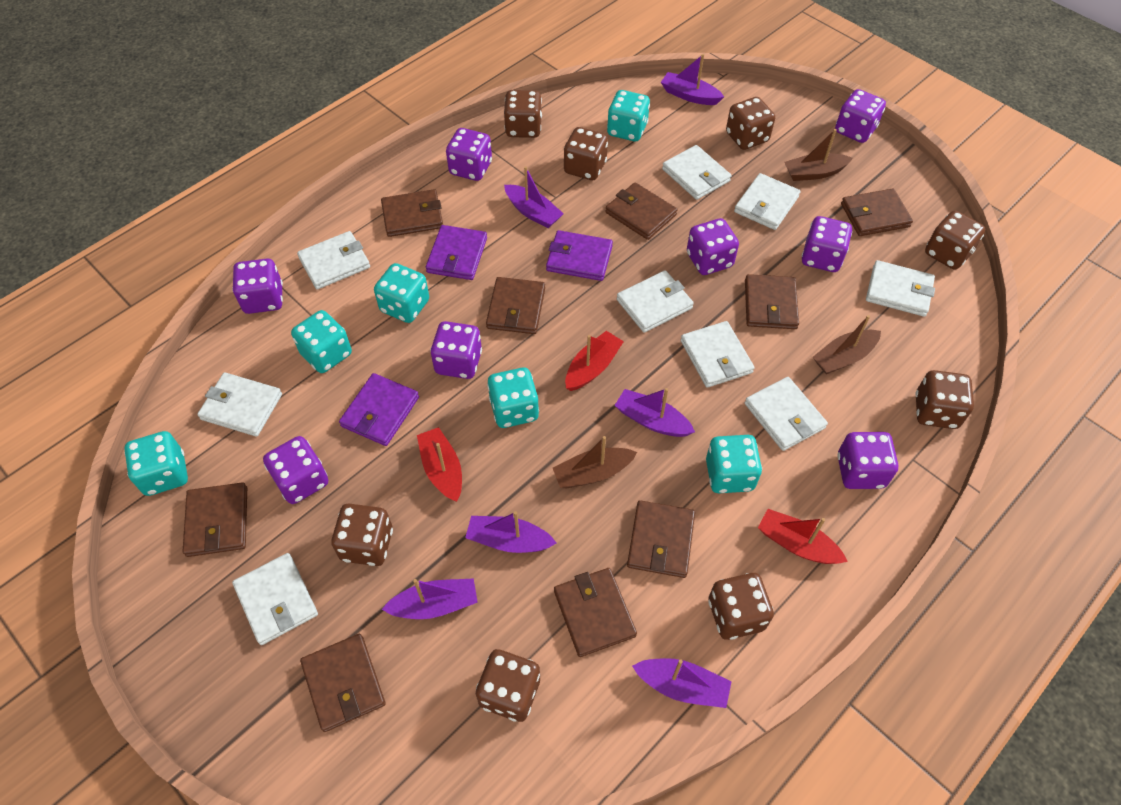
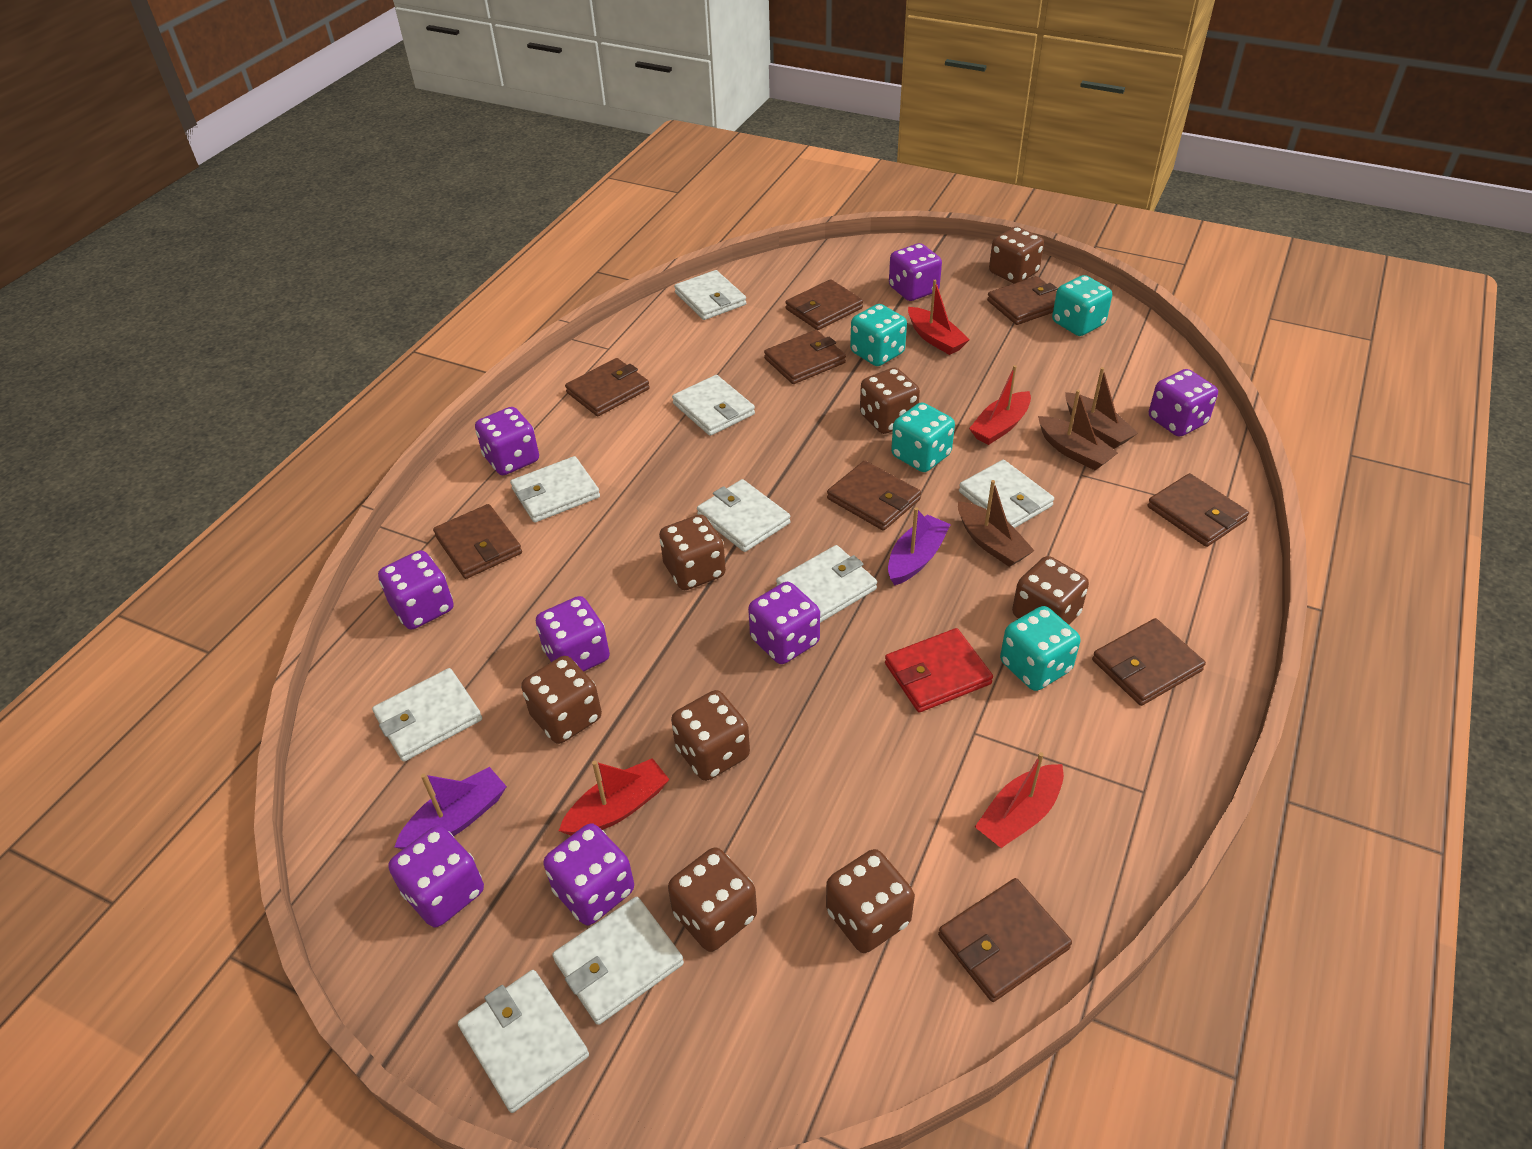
purple boat: [382,578,478,619] [465,511,556,553] [504,166,564,228] [614,388,695,437] [632,658,732,708] [661,54,724,105] = 6 -> [395,767,507,849] [888,507,951,586] = 2
purple wallet: [339,373,419,446] [426,225,487,280] [546,230,613,281] = 3 -> none = 0
red boat: [417,427,462,502] [565,331,624,391] [758,509,848,564] = 3 -> [559,758,670,835] [908,280,970,355] [969,365,1031,445] [975,752,1064,848] = 4
red wallet: none = 0 -> [885,628,993,712] = 1
turquoise dice: [124,431,188,496] [291,310,352,373] [374,263,429,323] [487,368,539,428] [607,90,650,141] [706,435,762,493] = 6 -> [850,304,907,366] [891,402,955,472] [1000,606,1080,691] [1052,275,1112,336] = 4

